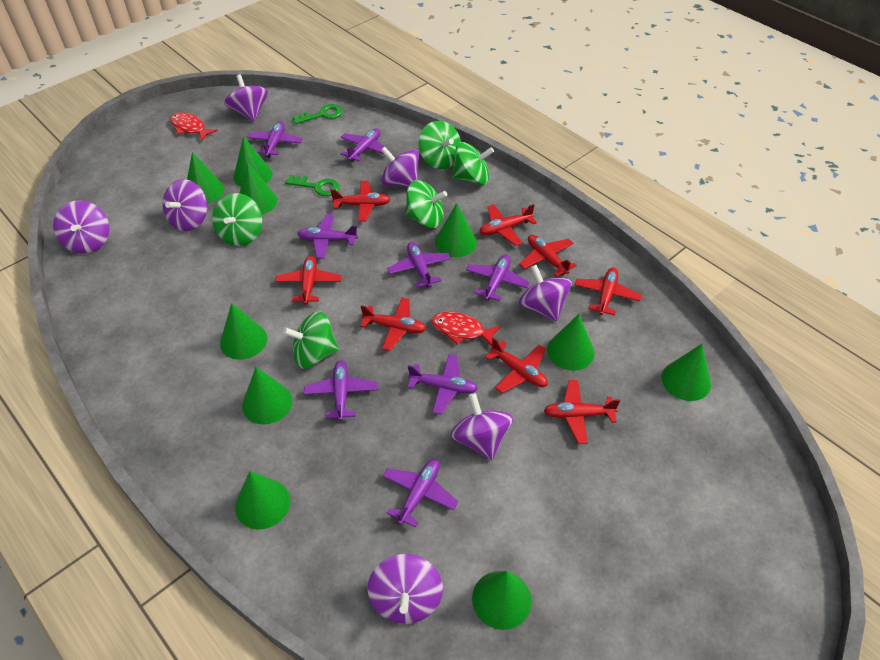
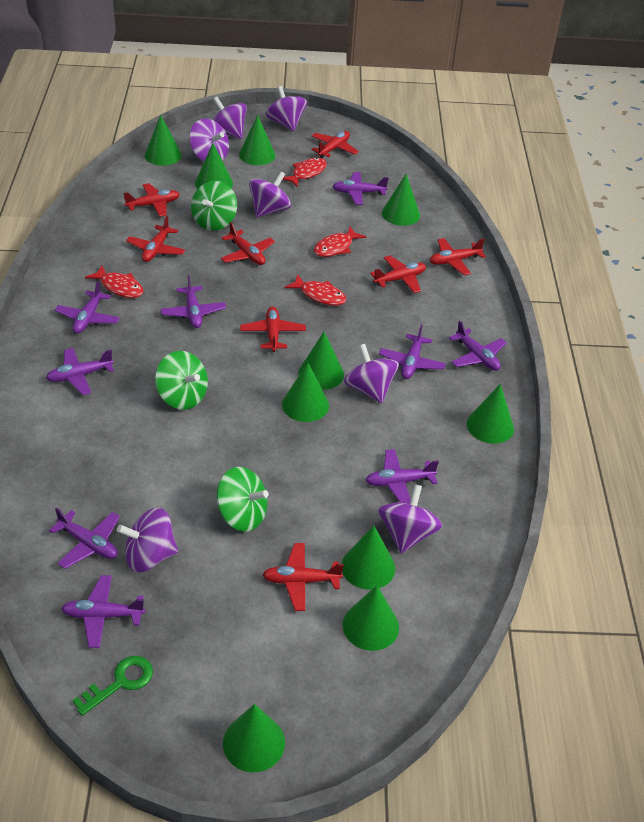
green key: [285,175,340,196] [293,104,343,124] = 2 -> [72,656,153,716] = 1
green spinning top: [212,193,262,246] [283,312,339,369] [405,180,447,228] [419,121,461,169] [452,142,494,185] = 5 -> [155,351,208,410] [191,181,237,231] [217,467,269,532] = 3
purple plane: [247,121,303,158] [297,214,358,259] [304,360,377,421] [340,128,391,162] [383,459,458,528] [387,242,451,287] [408,354,478,415] [466,255,530,301] = 8 -> [46,348,114,395] [49,508,120,569] [55,281,120,333] [61,575,145,648] [161,275,226,328] [333,172,389,205] [366,449,439,504] [379,325,446,379] [449,321,507,371] = 9
red fish: [170,112,218,141] [431,312,501,346] = 2 -> [85,266,143,298] [282,157,327,187] [285,274,346,306] [314,227,366,257] = 4

